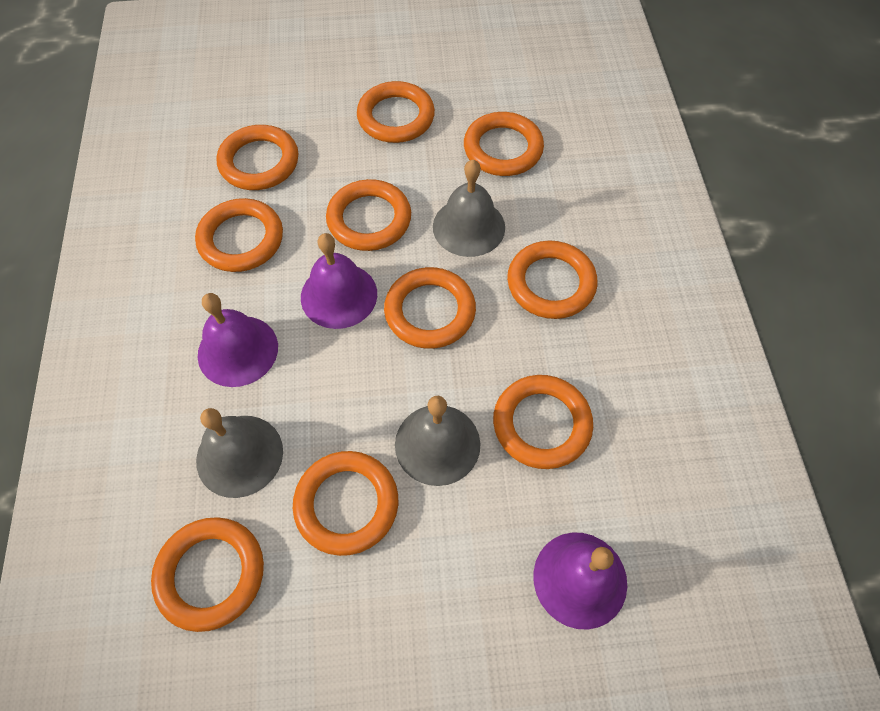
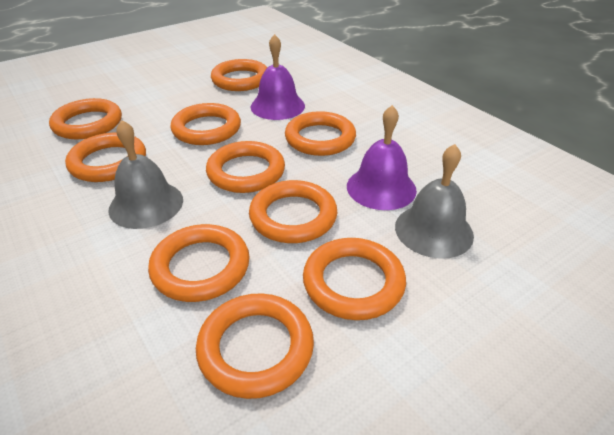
grey bell: [196,408,283,498] [395,396,480,486] [433,160,505,257] = 3 -> [108,120,183,229] [395,144,474,259] = 2
purple bell: [198,293,278,387] [301,233,377,329] [533,533,627,630] = 3 -> [250,34,305,120] [347,105,417,210] = 2

